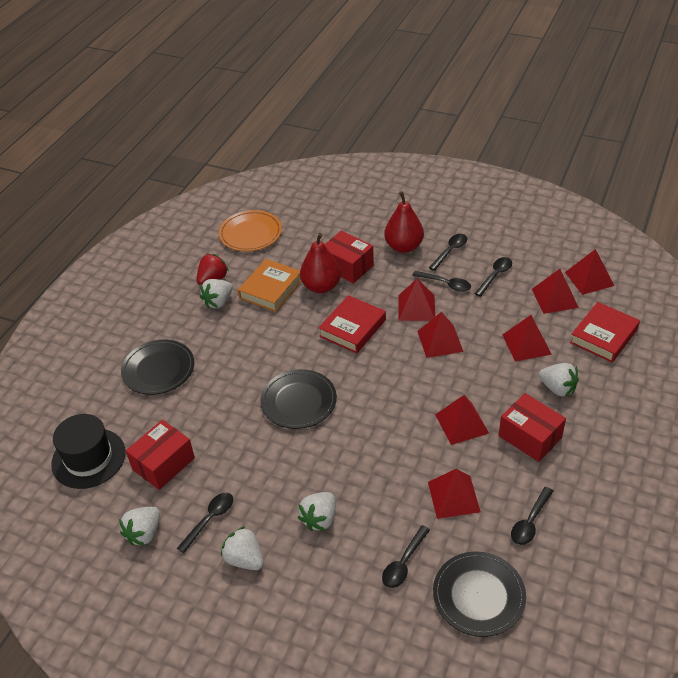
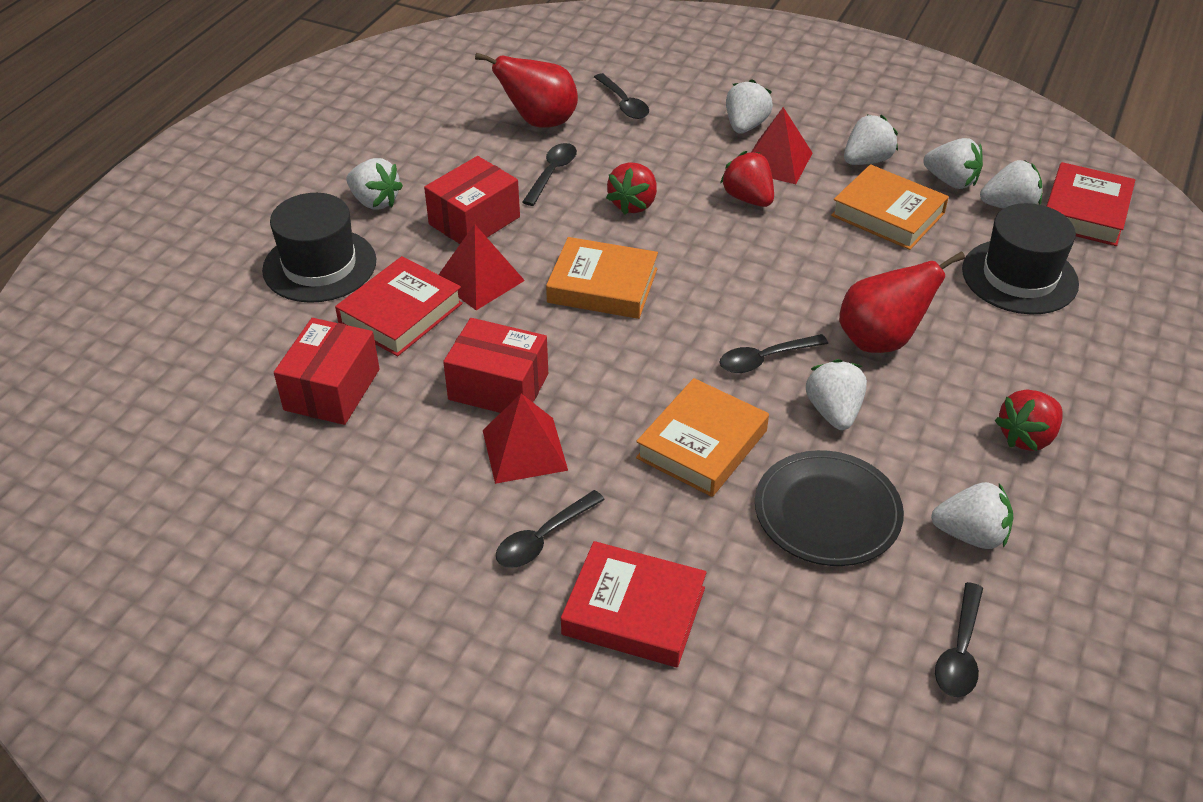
black hat: [51,414,126,489] = 1 -> [262,193,376,303] [962,203,1079,315] = 2
black plate: [121,339,194,395] [260,369,337,429] [433,552,526,637] = 3 -> [755,450,904,566] = 1
black spoon: [177,493,233,553] [382,525,430,588] [412,271,471,292] [429,234,467,271] [474,257,512,297] [511,487,553,545] = 6 -> [496,490,605,568] [522,143,577,206] [594,73,649,119] [719,334,828,373] [935,582,983,697] = 5
orange book: [238,259,301,312] = 1 -> [546,237,658,319] [636,378,769,497] [831,164,949,250] = 3
orange plate: [219,210,282,252] = 1 -> none = 0
red book: [318,295,386,353] [570,302,640,363] = 2 -> [335,256,463,356] [561,541,707,667] [1046,162,1135,246] = 3
red pyramid: [399,278,435,321] [417,312,464,358] [428,469,481,519] [435,395,489,445] [503,315,552,362] [532,269,579,314] [565,249,614,295] = 7 -> [439,224,525,310] [483,394,568,484] [751,107,812,184] = 3
red strawberry: [197,254,229,285] = 1 -> [606,162,657,215] [720,151,774,207] [995,390,1063,451] = 3
white strawberry: [119,507,160,546] [200,279,233,308] [221,526,264,570] [298,492,335,531] [539,363,579,397] = 5 -> [346,158,403,210] [726,79,773,134] [806,359,867,430] [844,115,898,165] [923,138,983,189] [931,482,1013,549] [980,160,1042,209] = 7

